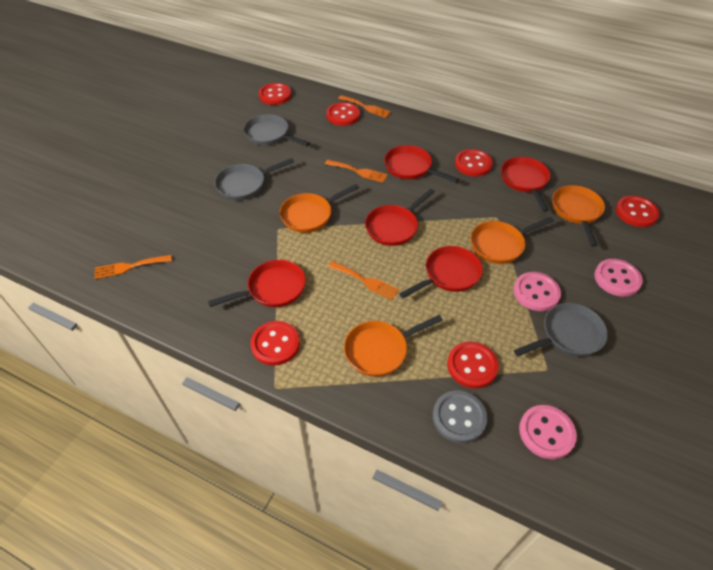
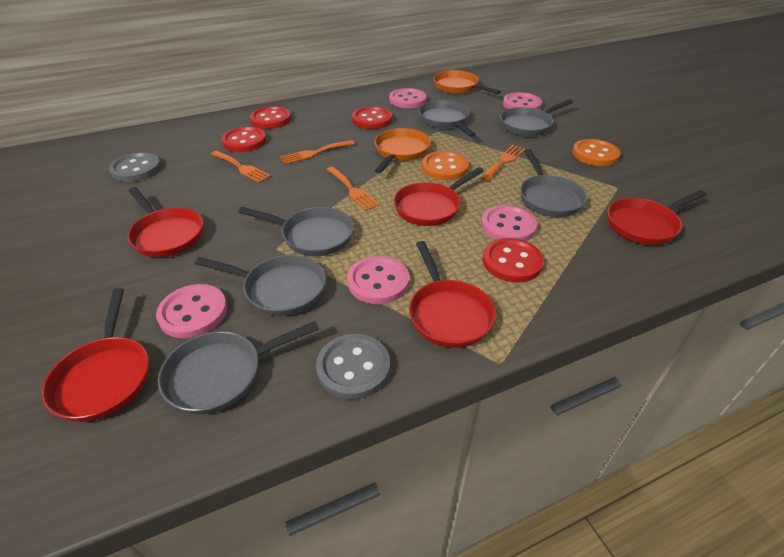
grey button: [433,391,487,443] = 1 -> [109,152,161,182] [316,334,390,399] = 2
grey pan: [214,158,294,200] [243,114,310,146] [514,303,608,357] = 3 -> [158,321,319,415] [195,255,326,316] [238,207,354,256] [419,100,476,137] [500,99,573,136] [520,149,587,217] = 6
orange button: none = 0 -> [422,151,469,180] [572,139,620,166] = 2
orange pan: [280,184,359,233] [344,315,443,377] [470,217,554,264] [552,185,605,247] = 4 -> [374,128,431,173] [433,70,501,94] = 2
pink button: [513,272,561,311] [519,405,577,460] [594,259,643,297] = 3 -> [156,284,227,338] [347,256,409,304] [389,88,427,108] [481,205,537,241] [503,92,542,110] = 5
red button: [251,321,300,366] [259,83,292,105] [326,102,360,126] [447,342,499,388] [455,149,493,177] [616,195,660,227] = 6 -> [221,127,266,152] [250,106,291,129] [352,106,392,129] [483,238,544,283] = 4

